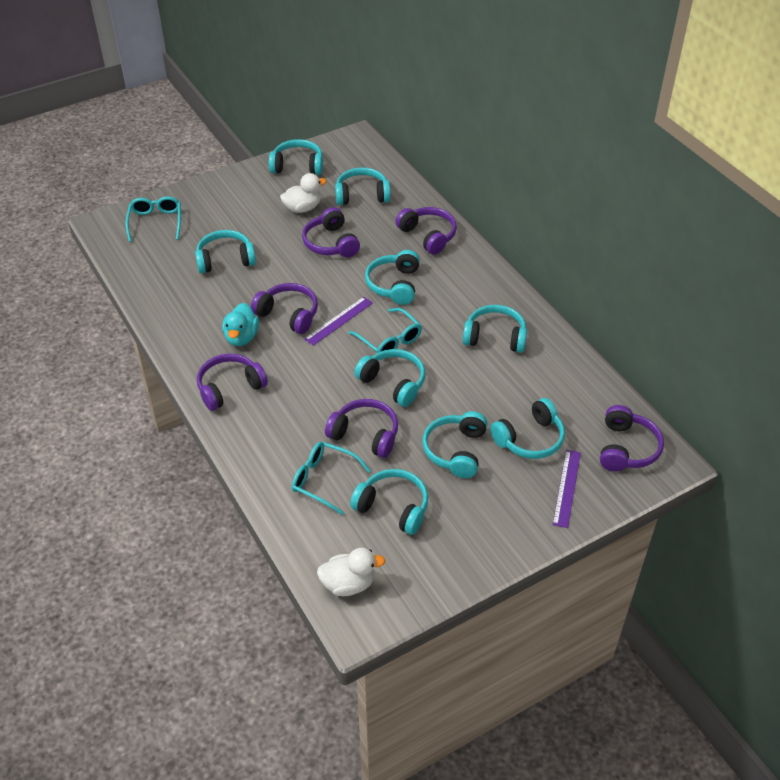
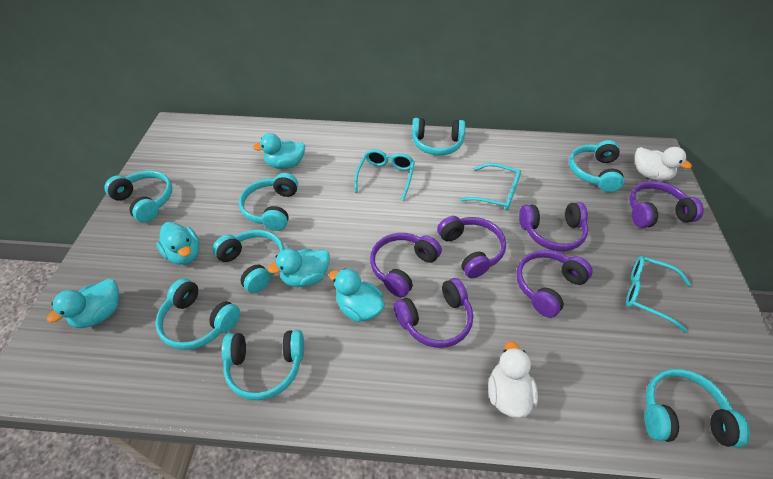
purple ruler: [304,297,373,346] [552,450,581,528] = 2 -> none = 0
turquoise duck: [222,303,259,346] = 1 -> [47,279,119,328] [157,222,199,265] [253,133,305,169] [268,248,330,287] [329,268,385,322] = 5
turquoise headphones: [195,230,256,273] [269,139,323,175] [335,167,391,205] [350,469,428,535] [354,349,425,407] [365,250,420,305] [422,411,487,478] [463,305,527,353] [490,398,565,459] = 9 -> [104,170,173,223] [155,279,240,350] [212,230,285,294] [221,330,304,400] [239,173,298,231] [412,118,466,156] [569,140,624,192] [644,369,750,448] = 8

